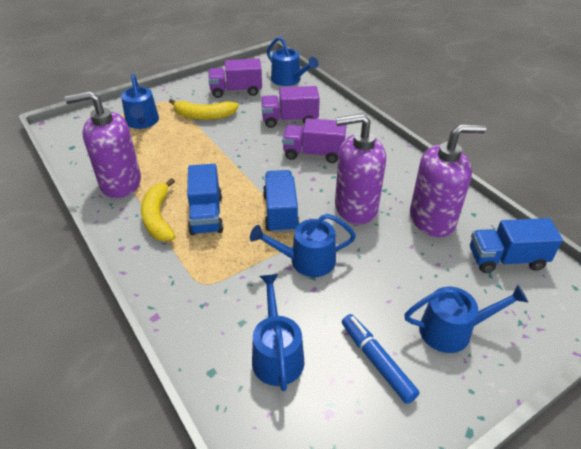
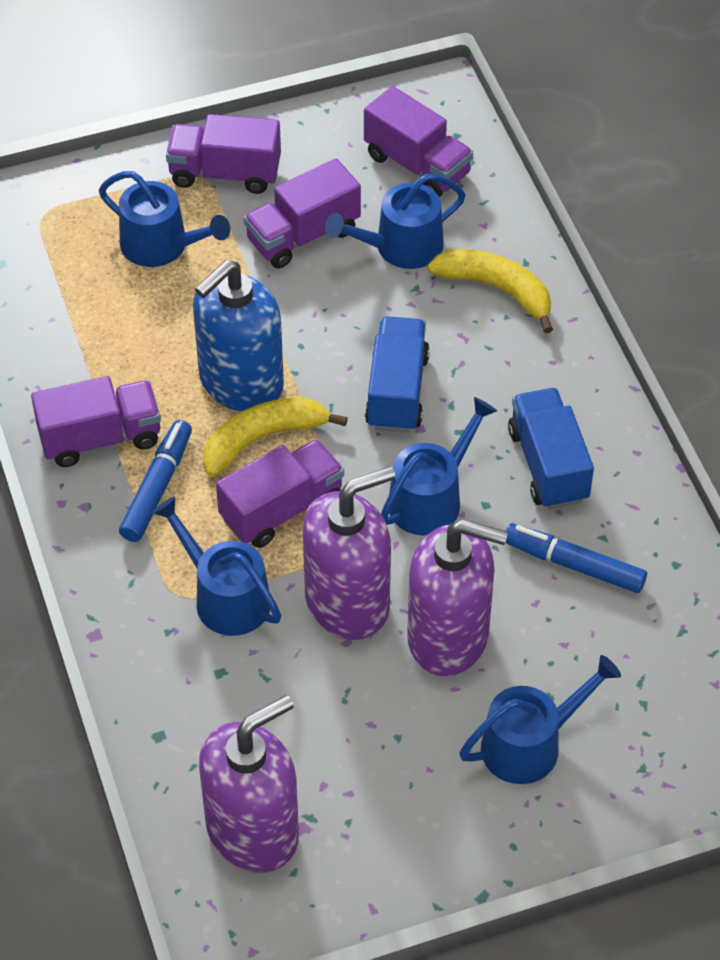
blue marker: [342,314,420,404] = 1 -> [119,420,192,542] [505,524,647,593] = 2
blue soap dispenser: none = 0 -> [193,260,284,412] = 1
blue truck: [187,164,224,235] [263,170,300,233] [470,218,563,273] = 3 -> [365,316,430,432] [508,388,594,509] = 2
purple truck: [208,58,262,98] [261,86,320,128] [282,118,346,163] = 3 -> [31,376,161,467] [166,114,281,194] [216,439,344,548] [244,158,361,268] [364,86,473,197] = 5

